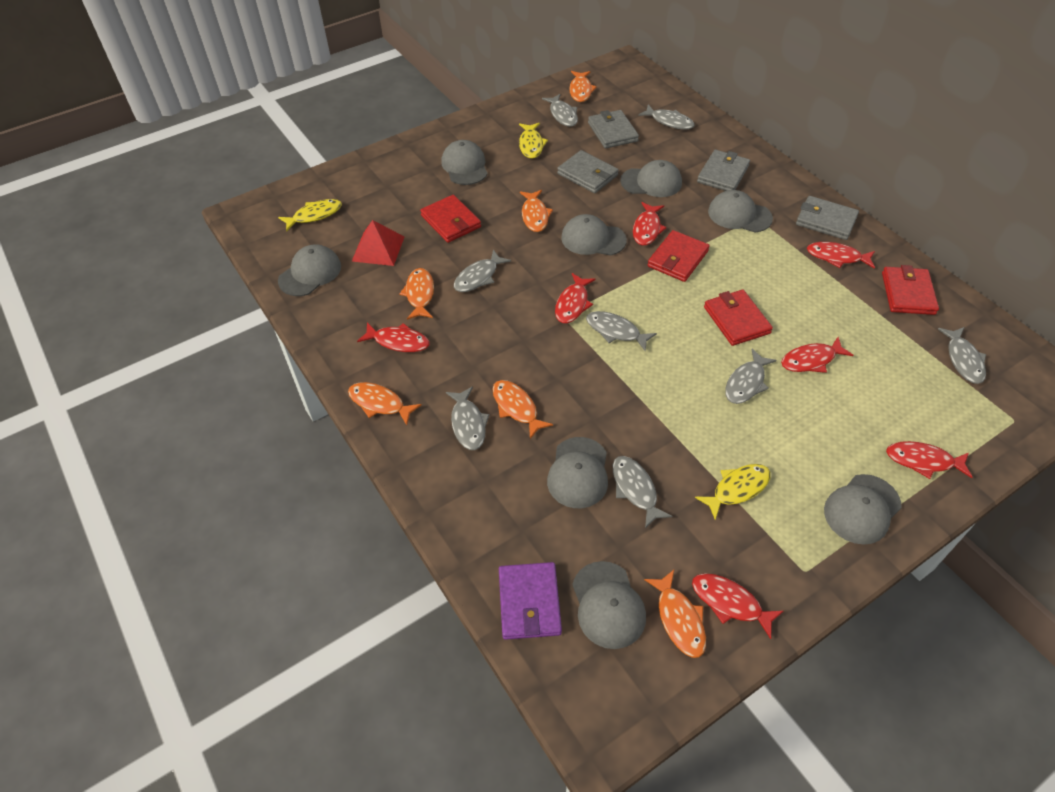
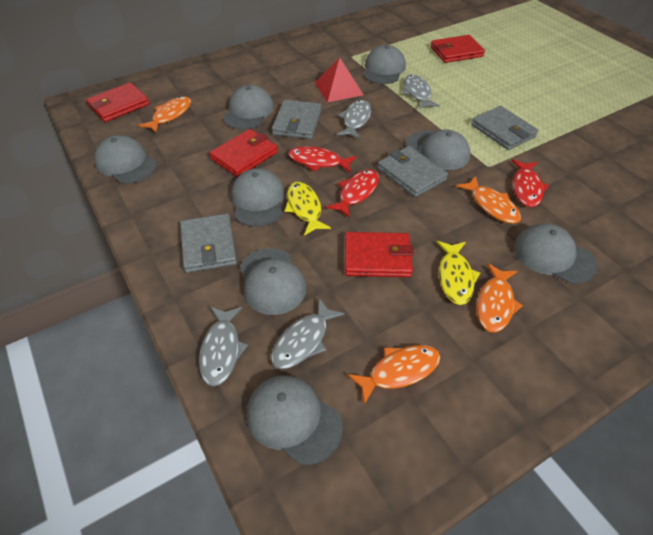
grey fish: [446,386,490,450] [454,250,511,292] [542,94,578,127] [586,311,657,351] [613,456,672,529] [638,105,695,129] [725,349,777,404] [938,327,986,384] = 8 -> [199,307,248,386] [271,298,345,369] [337,100,371,139] [402,74,440,110] = 4
orange fish: [348,382,422,425] [399,268,434,320] [492,380,553,439] [520,190,553,232] [569,71,597,102] [644,570,706,658] = 6 -> [138,96,191,133] [348,345,440,404] [456,176,521,224] [476,263,523,332] = 4
purple wallet: [499,562,562,640] = 1 -> none = 0
red fish: [357,323,430,352] [555,273,596,323] [633,202,667,246] [692,573,783,639] [781,337,853,373] [807,242,875,269] [886,441,972,479] = 7 -> [288,146,356,173] [326,169,379,218] [512,159,549,207] = 3
yellow fish: [278,199,342,232] [519,123,548,158] [695,464,771,520] = 3 -> [285,182,331,236] [437,241,480,305] = 2

